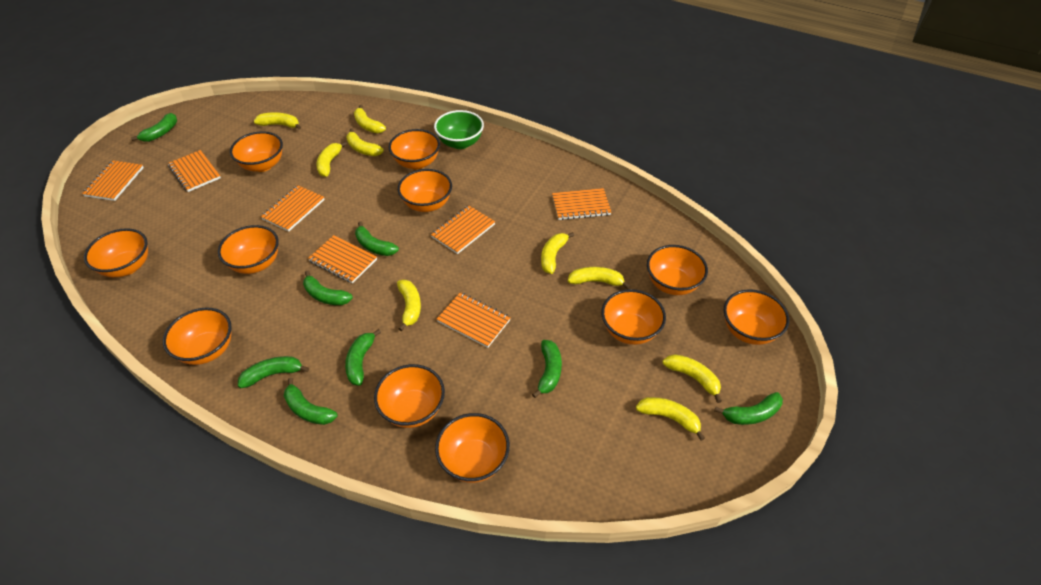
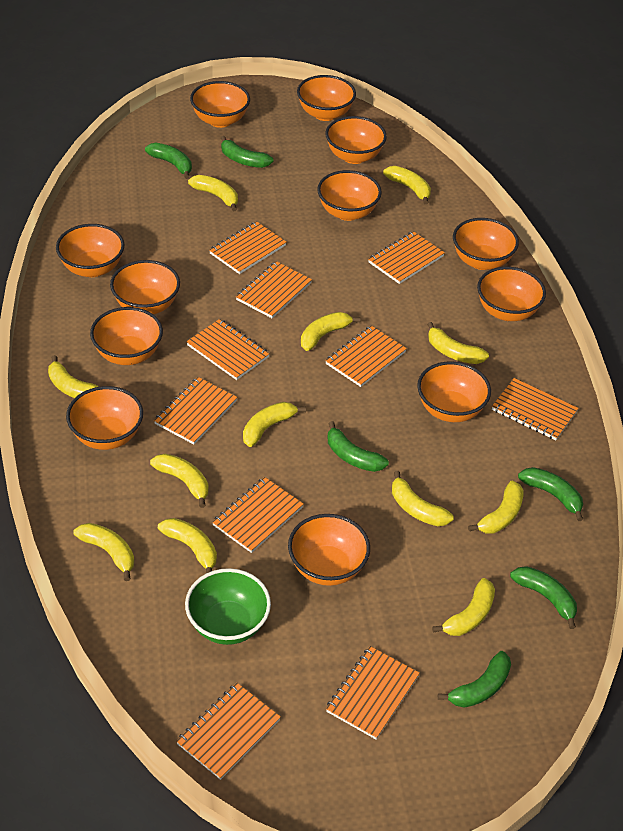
green banana: [131,113,177,142] [238,356,309,388] [284,378,338,425] [303,271,353,305] [345,329,381,386] [355,221,399,256] [532,340,562,398] [715,392,783,425] = 8 -> [145,142,192,179] [221,136,273,168] [328,421,389,472] [438,651,511,708] [510,566,577,629] [518,467,583,521] = 6
orange bowl: [84,228,148,277] [163,308,232,365] [218,225,279,274] [230,131,283,172] [374,364,445,428] [389,129,440,170] [398,169,452,212] [435,413,510,483] [601,289,666,345] [647,245,708,295] [724,289,789,345] = 11 -> [56,224,124,277] [66,386,143,450] [90,307,163,365] [110,260,180,314] [190,81,250,128] [288,514,370,586] [297,75,356,121] [317,170,382,221] [325,116,387,164] [417,361,491,422] [453,218,519,270] [477,267,546,321] = 12
orange notebook: [82,160,144,201] [168,150,221,192] [260,185,325,232] [308,235,377,284] [430,205,495,254] [437,292,511,348] [552,188,611,220] = 7 -> [154,377,237,444] [176,683,281,780] [186,319,270,380] [209,221,287,274] [212,477,303,553] [236,261,312,318] [325,326,407,387] [326,646,420,739] [368,231,445,284] [492,378,578,440] = 10
yellow banana: [254,112,301,129] [317,142,347,177] [346,128,384,156] [354,105,386,133] [397,280,421,331] [541,232,574,274] [568,267,630,289] [636,397,705,441] [663,354,722,403] = 9 -> [48,355,99,398] [73,523,134,581] [150,454,208,508] [158,518,217,573] [188,175,238,211] [243,402,306,447] [301,312,360,351] [383,166,431,205] [392,471,454,526] [427,322,489,364] [432,578,495,636] [468,480,524,534] = 12

